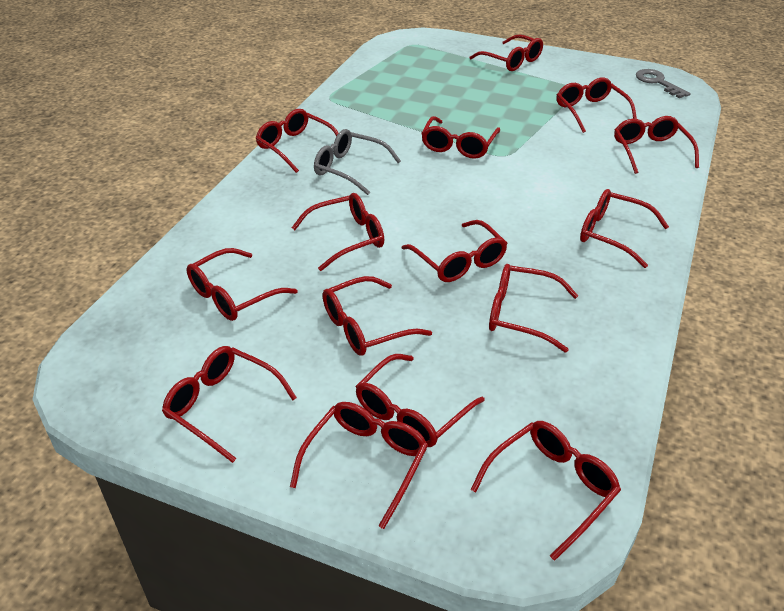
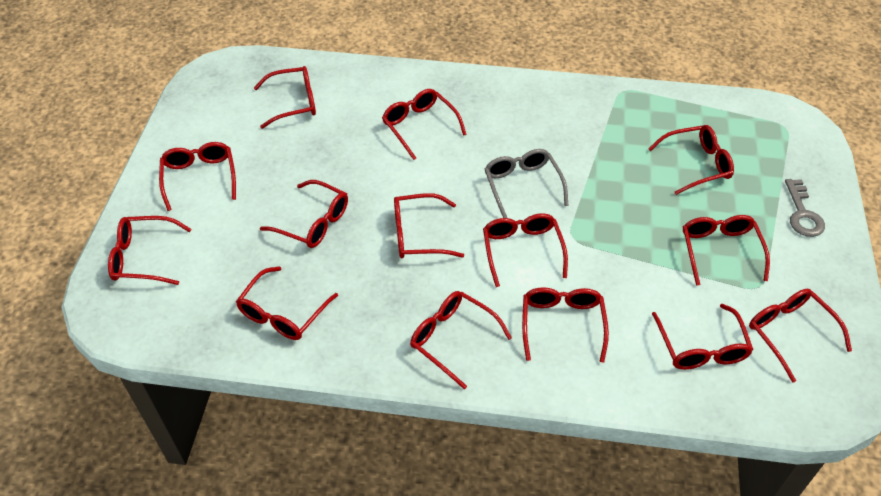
red glasses: [162,346,297,463] [186,248,297,321] [256,109,338,173] [290,402,428,529] [292,193,384,271] [323,276,432,356] [355,354,485,447] [402,220,508,282] [421,116,500,159] [470,34,543,71] [471,421,621,561] [489,264,578,353] [557,77,637,133] [580,189,669,268] [614,116,699,174] = 15 -> [108,216,191,285] [159,142,236,211] [236,266,338,340] [254,66,316,129] [260,180,348,248] [382,89,467,160] [394,193,464,258] [410,291,512,389] [483,213,568,287] [522,287,609,363] [648,125,734,195] [652,304,753,370] [683,215,770,286] [749,289,852,383] = 14

